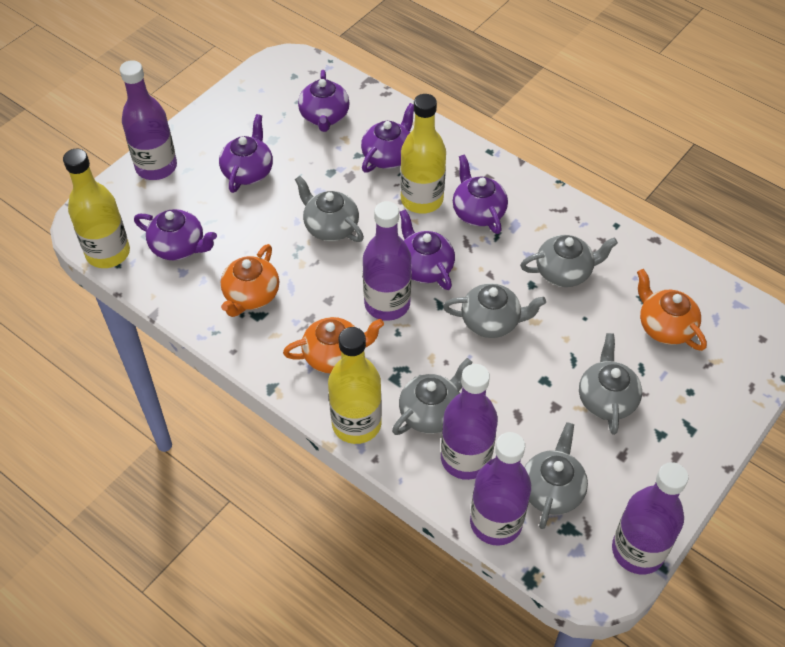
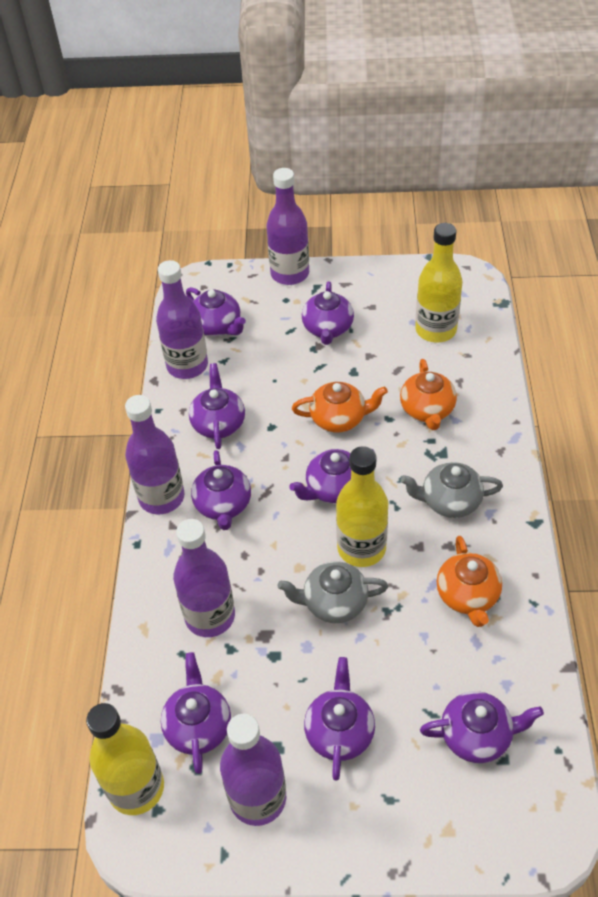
grey teapot: [295,176,364,242] [392,358,473,435] [443,283,546,338] [520,235,618,287] [524,422,588,529] [579,333,642,435] = 6 -> [278,561,388,623] [401,462,503,518] = 2
purple teapot: [134,209,217,260] [219,114,273,193] [298,70,350,132] [361,103,414,173] [400,209,455,290] [453,154,508,234] = 6 -> [161,652,231,774] [186,287,246,336] [189,363,245,449] [191,450,251,530] [289,449,374,504] [302,281,354,345] [304,657,375,781] [420,691,544,763] = 8

